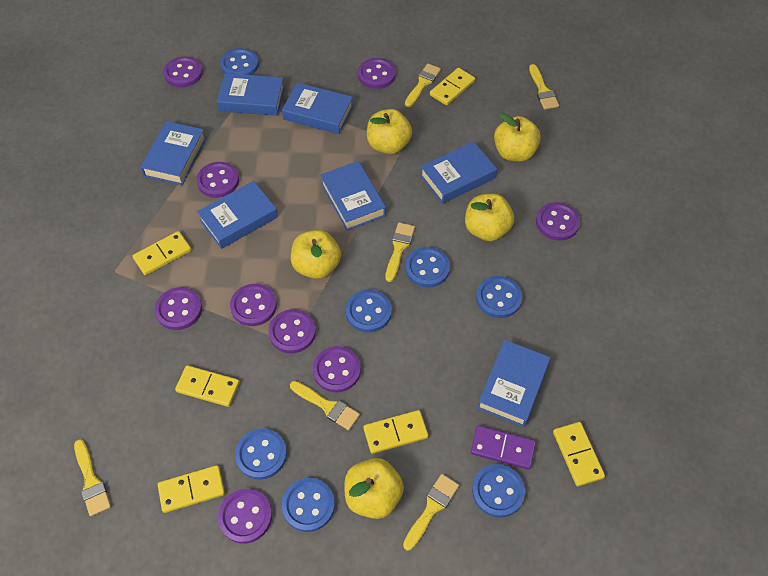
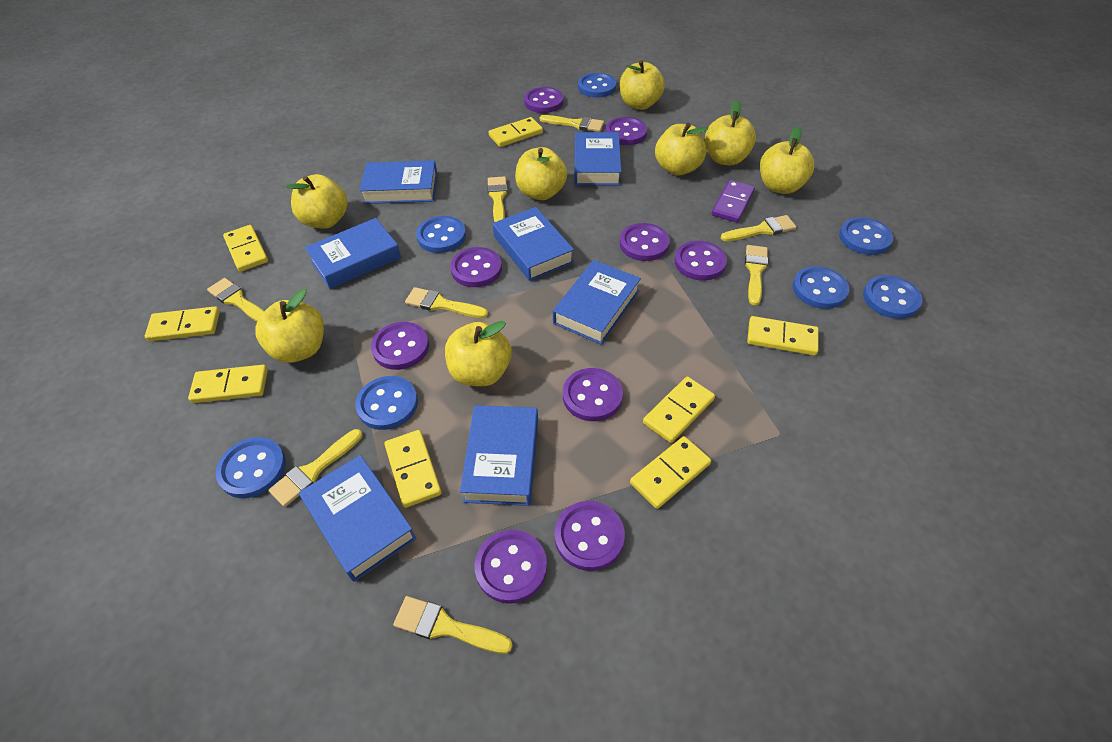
yellow apple: [291,230,341,279] [344,458,404,519] [367,109,412,154] [465,194,514,241] [494,113,541,162] = 5 -> [255,289,324,363] [286,174,348,229] [445,321,512,386] [515,147,567,200] [620,60,665,110] [655,123,708,175] [705,100,756,165] [760,126,814,194] = 8
yellow brush: [74,439,111,516] [290,381,360,430] [385,222,415,282] [403,474,459,551] [405,63,441,107] [529,64,559,110] = 6 -> [207,278,264,321] [269,429,362,507] [393,596,512,654] [405,287,488,318] [487,176,508,222] [540,115,604,132] [721,215,796,241] [745,245,768,305] = 8
yellow domino: [133,231,191,275] [158,465,225,513] [175,365,240,407] [363,410,428,454] [430,68,475,106] [553,422,605,486] = 6 -> [145,306,220,341] [188,365,268,403] [223,225,268,272] [384,430,442,508] [489,117,543,147] [630,436,711,509] [643,376,715,443] [747,316,819,356] = 8

